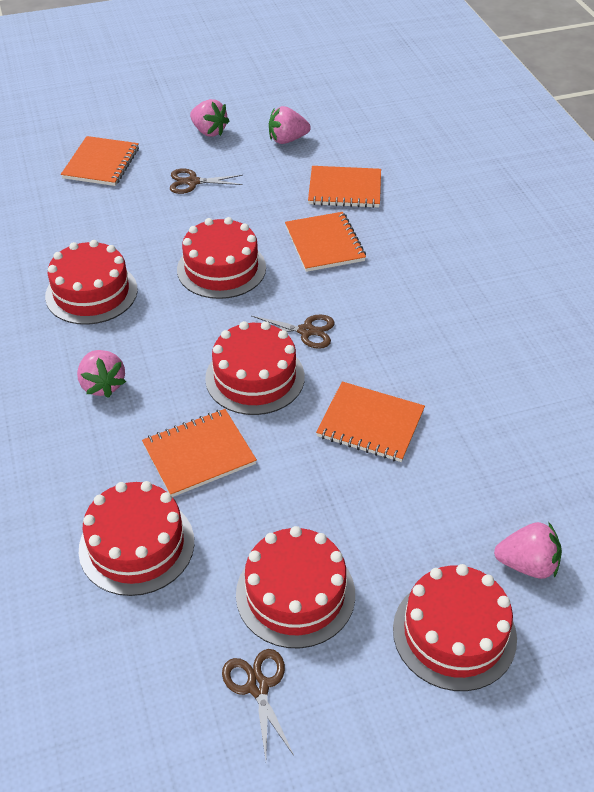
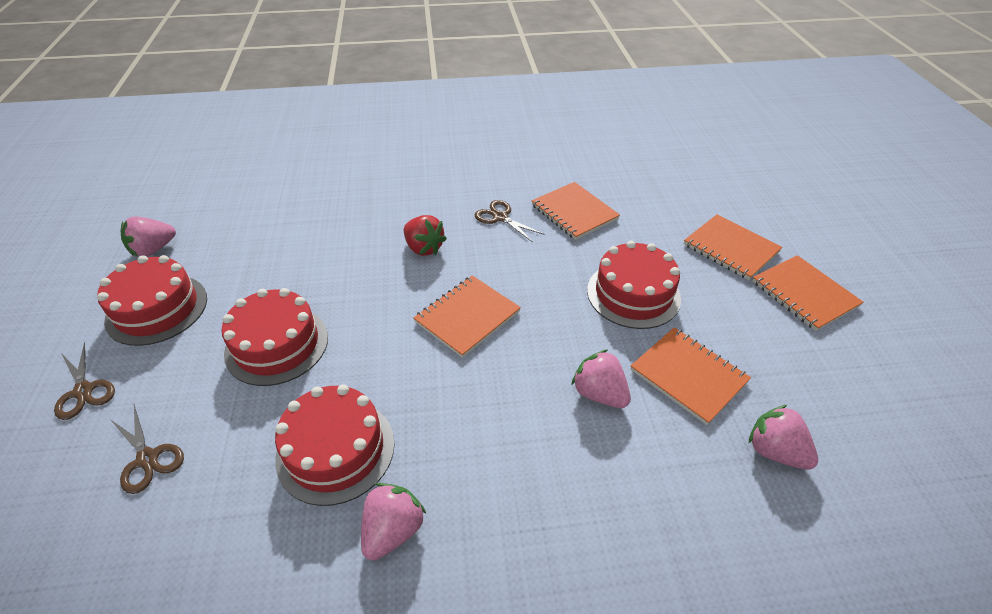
red cake: [45,240,138,325] [79,481,194,596] [177,217,266,299] [205,321,305,415] [236,526,355,648] [393,564,517,691] = 6 -> [97,255,207,346] [222,288,328,386] [275,384,395,506] [587,241,681,329] = 4
red strawberry: none = 0 -> [404,215,447,256] = 1

